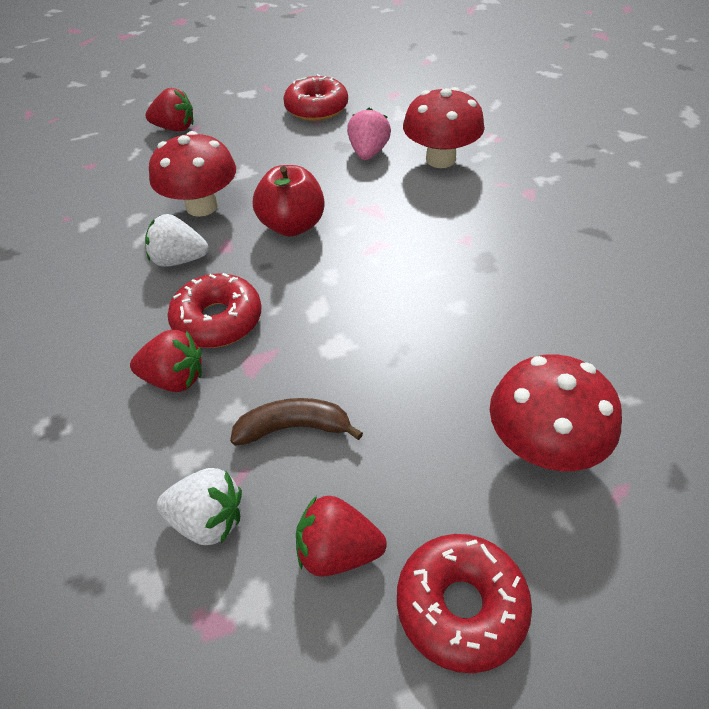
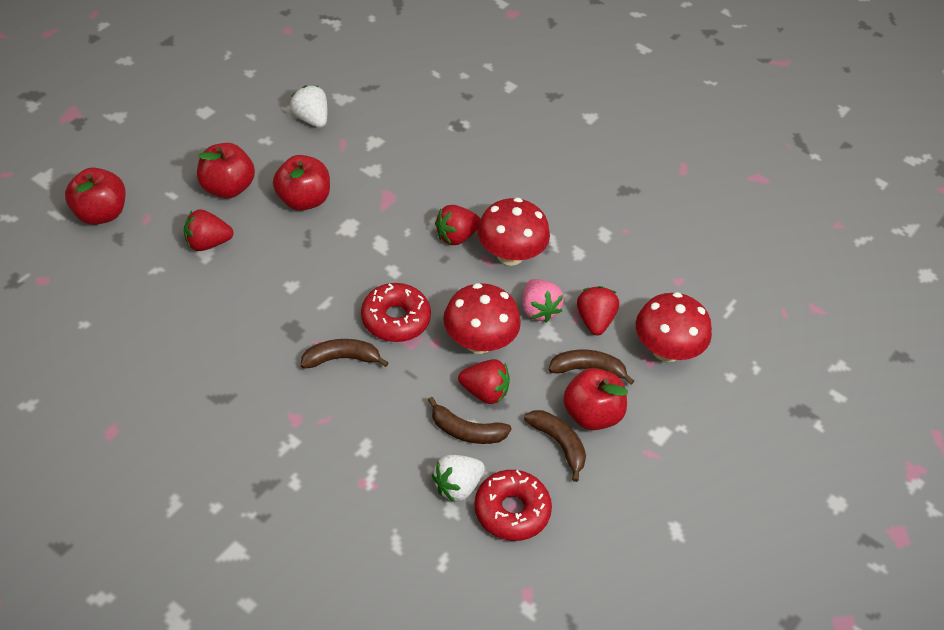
brown banana: [230,398,363,446] = 1 -> [301,339,389,369] [428,397,512,444] [524,410,586,482] [549,350,634,385] = 4
red apple: [253,165,325,237] = 1 -> [65,167,126,225] [197,143,255,199] [273,155,330,211] [563,368,628,430] = 4
red donut: [168,273,261,348] [283,74,348,121] [397,534,532,673] = 3 -> [361,283,431,342] [474,470,552,541] = 2
red strawberry: [130,330,202,392] [146,88,193,132] [296,495,387,577] = 3 -> [184,209,233,251] [435,205,481,245] [458,359,510,404] [577,286,619,335] = 4

